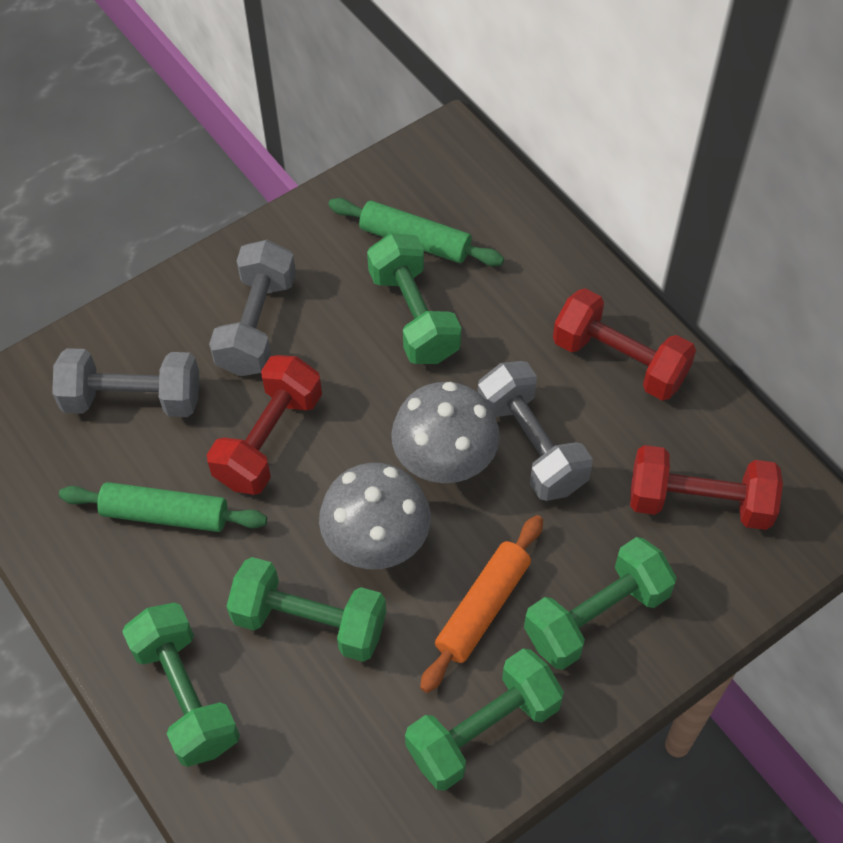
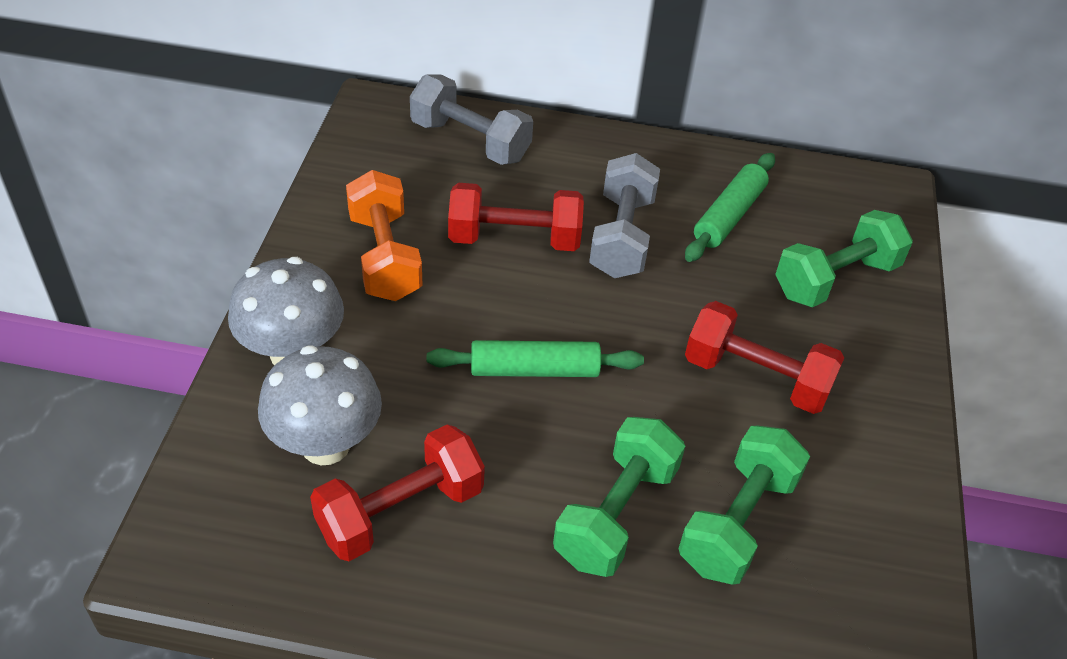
green dumbbell: [122,603,240,767] [226,557,386,662] [367,233,461,364] [405,649,564,791] [524,537,677,670] = 5 -> [553,417,685,577] [678,426,810,585] [775,210,913,307] = 3
grey dumbbell: [52,348,199,417] [209,240,296,376] [478,361,593,501] = 3 -> [410,74,533,165] [589,153,660,278] = 2
orange dumbbell: none = 0 -> [346,170,422,301] = 1
orange rolling pin: [420,515,543,693] = 1 -> none = 0

